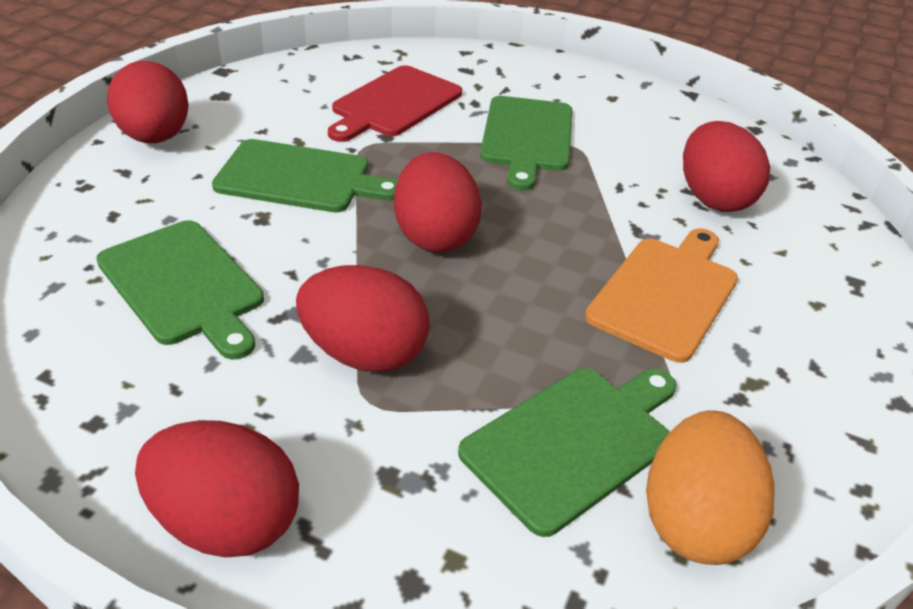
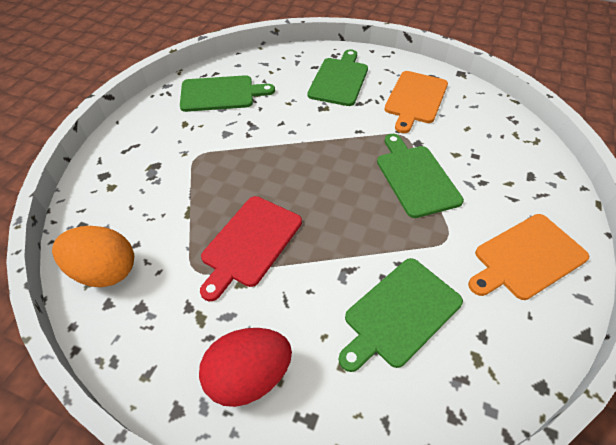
orange cutting board: [585,228,738,363] = 1 -> [384,71,448,133] [468,214,589,300] = 2
red egg: [107,61,189,143] [135,420,299,557] [296,265,429,373] [394,152,482,252] [683,121,770,212] = 5 -> [199,328,292,407] = 1

